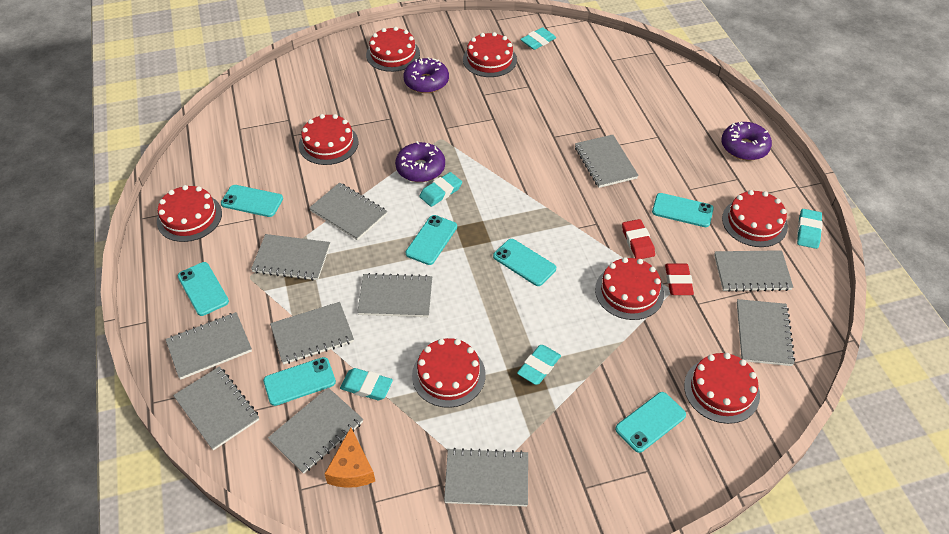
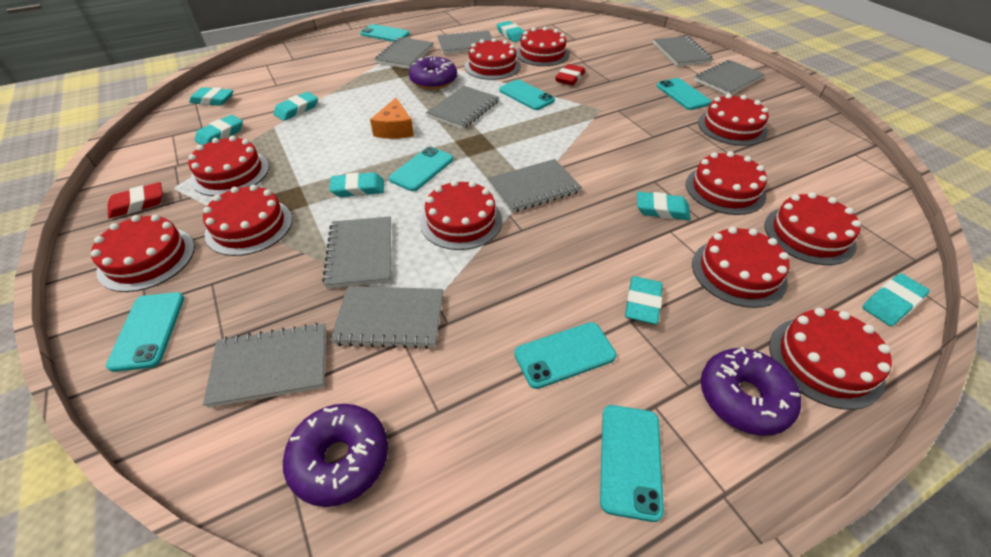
grey notebook: [165,312,252,380] [173,366,259,450] [251,234,330,281] [268,388,363,474] [270,302,354,364] [309,183,387,241] [357,273,432,317] [444,448,528,507] [575,135,639,188] [714,250,793,292] [737,299,795,366] = 11 -> [203,323,326,408] [322,216,391,289] [330,286,443,349] [374,37,434,69] [426,86,499,129] [437,30,493,54] [488,159,582,213] [653,36,713,66] [694,60,765,95] = 9
red cake: [157,185,222,242] [299,114,358,165] [366,27,420,72] [412,338,486,408] [463,32,517,77] [595,257,664,320] [684,353,760,424] [722,190,788,247] = 8 -> [91,215,195,292] [188,136,269,196] [203,185,292,256] [420,180,502,250] [465,38,520,80] [516,27,569,66] [686,151,767,215] [692,227,790,308] [698,94,769,146] [765,192,861,265] [769,308,892,410] = 11
turquoise eraser: [340,368,393,400] [419,172,462,207] [517,345,561,385] [520,27,556,50] [797,209,823,249] = 5 -> [189,87,234,106] [195,115,243,145] [273,92,318,121] [329,172,384,197] [497,21,524,42] [625,276,663,324] [637,192,691,220] [862,273,930,326] = 8

